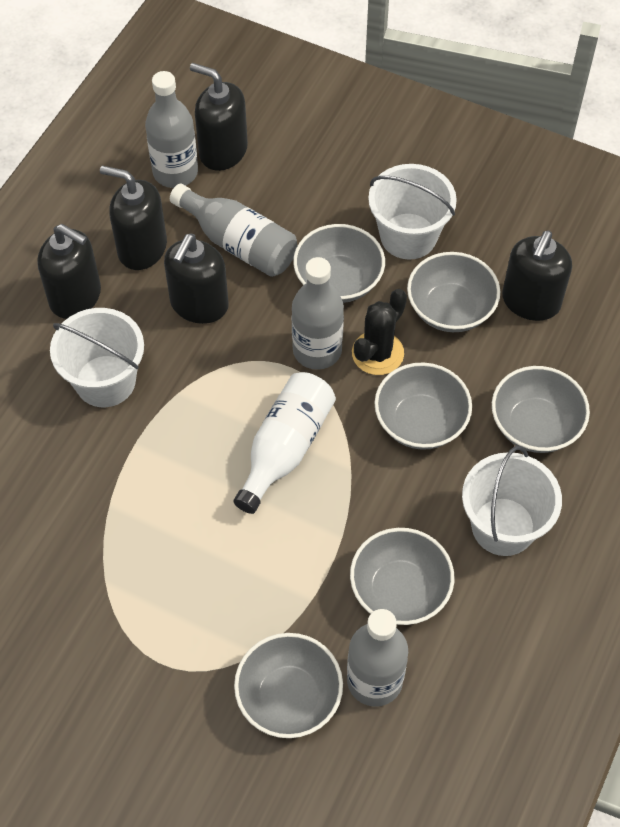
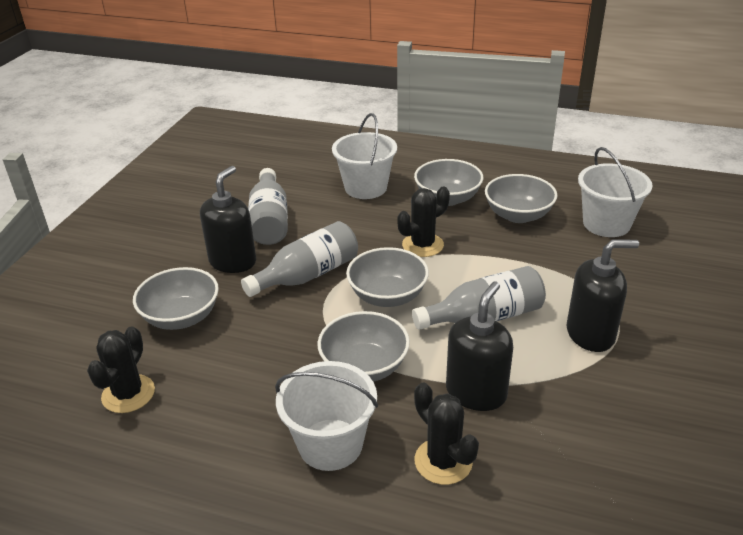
black cactus: [352,289,407,375] = 1 -> [87,326,155,413] [397,186,450,257] [414,383,479,485] = 3
black soap dispenser: [37,224,101,319] [100,166,167,270] [164,234,229,324] [190,63,248,171] [502,230,572,321] = 5 -> [200,166,256,273] [446,282,513,411] [567,239,639,352] = 3
grey bottle: [145,71,198,188] [170,184,297,277] [292,257,344,370] [347,609,408,707] = 4 -> [241,221,358,297] [248,168,288,245] [412,266,546,330] = 3
grey bowl: [234,633,343,738] [293,224,385,303] [350,528,454,625] [374,362,472,450] [407,252,500,332] [492,366,590,453] = 6 -> [133,267,219,330] [317,311,410,382] [346,247,429,307] [414,159,483,206] [485,174,557,223] = 5
white bottle: [233,372,336,514] = 1 -> none = 0

